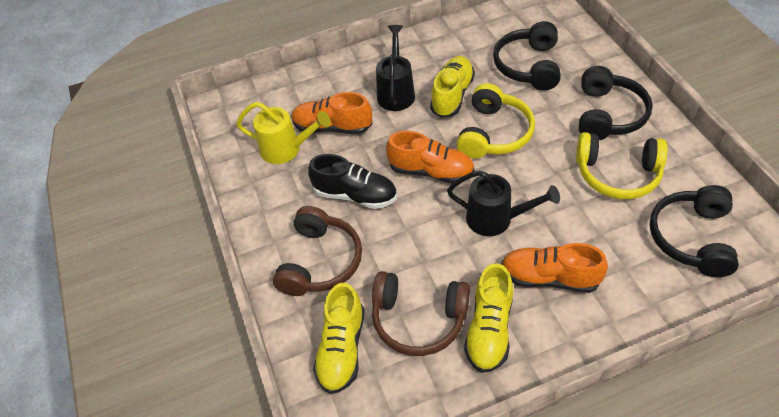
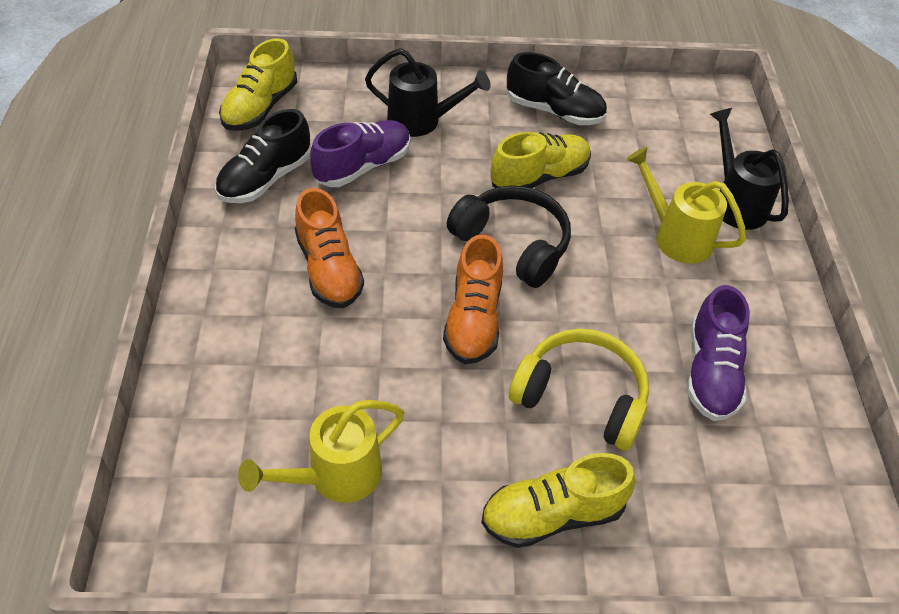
black headphones: [493,21,560,91] [579,66,653,140] [649,185,739,277] = 3 -> [447,185,571,288] = 1
black shoe: [308,154,397,209] = 1 -> [215,109,311,203] [507,52,607,125] = 2
brown headphones: [273,206,362,296] [372,271,470,356] = 2 -> none = 0
orange shoe: [292,92,373,134] [386,131,474,183] [501,243,608,293] = 3 -> [295,188,364,308] [443,234,503,364] = 2
purple shoe: none = 0 -> [310,120,411,187] [687,285,750,421] = 2
yellow headphones: [456,83,535,159] [576,132,668,199] = 2 -> [509,329,649,451] = 1
yellow watering can: [236,102,331,164] = 1 -> [238,400,404,503] [626,147,746,264] = 2

